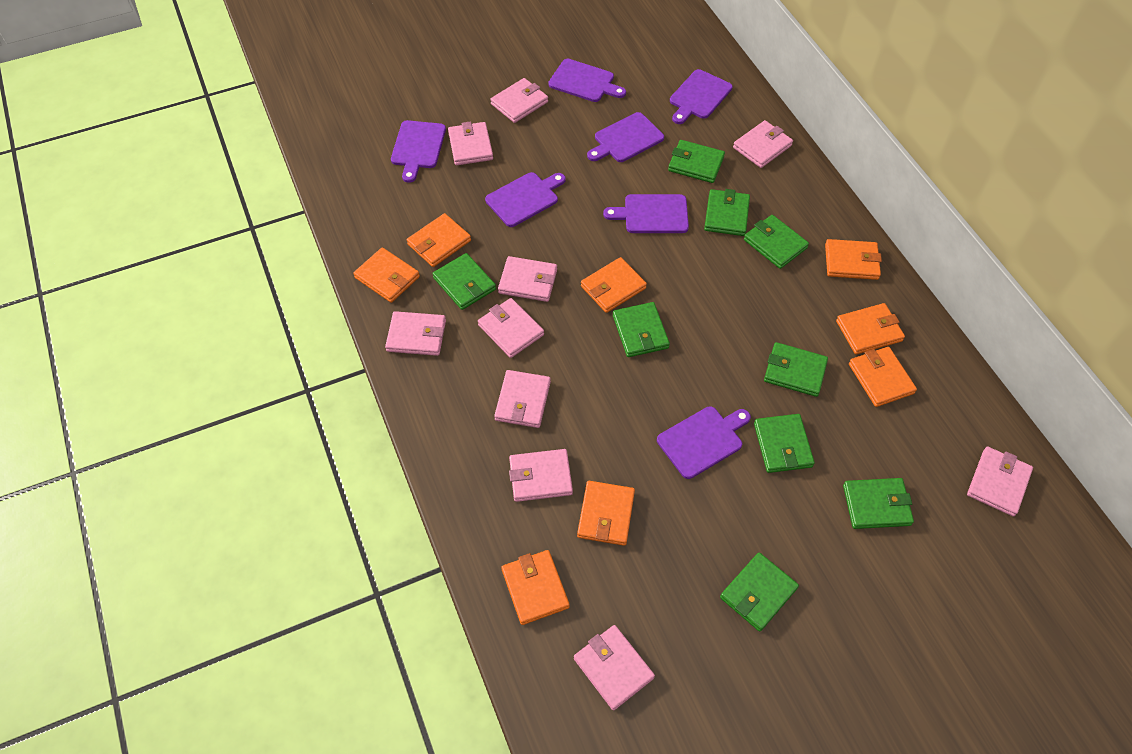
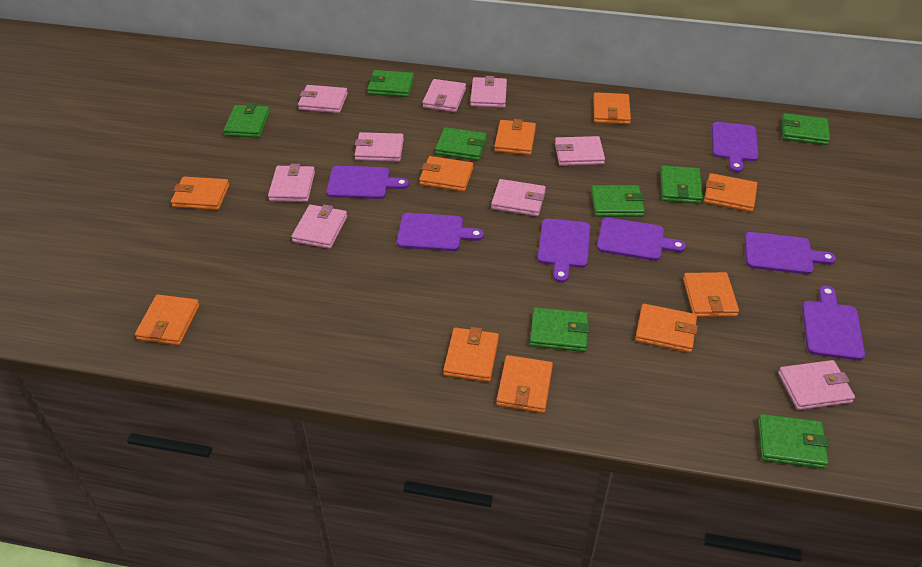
green wallet: [432,253,496,310] [613,302,670,357] [668,140,725,183] [704,189,750,236] [720,552,799,632] [744,215,809,269] [754,414,815,473] [764,342,828,397] [843,478,914,529] = 9 -> [224,103,270,138] [367,70,414,97] [435,127,487,161] [530,307,590,352] [591,185,645,217] [660,166,703,204] [758,414,829,469] [782,113,830,145] = 8
orange wallet: [353,247,420,303] [407,213,471,267] [501,550,570,625] [577,481,635,546] [581,257,647,313] [825,239,882,280] [836,303,905,354] [849,347,917,407] = 8 -> [135,294,199,345] [171,177,229,210] [419,156,473,192] [443,327,499,382] [494,119,536,155] [496,355,553,413] [593,92,631,124] [635,304,698,353] [683,272,739,317] [704,173,757,212] = 10
pink wallet: [385,311,446,356] [448,121,493,165] [478,298,544,358] [490,78,548,123] [494,370,551,428] [498,256,557,302] [509,449,573,502] [574,625,655,710] [733,120,793,168] [967,447,1033,517] = 10 -> [268,164,315,202] [292,205,347,249] [298,85,348,113] [355,132,404,162] [423,79,466,112] [470,76,507,108] [491,179,546,216] [555,136,605,166] [778,360,855,410] = 9

